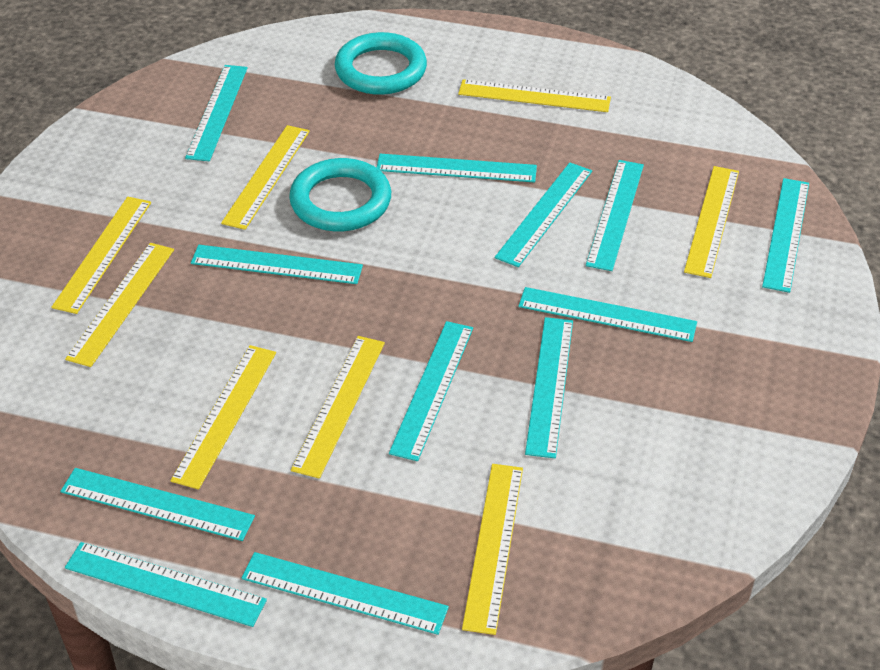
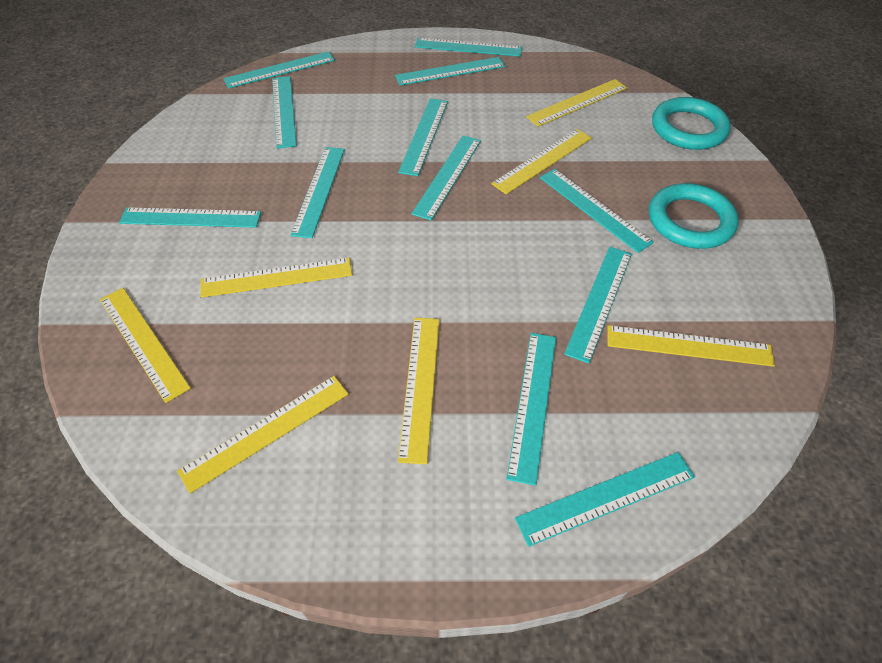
yellow ruler: [51,197,151,314] [65,243,174,367] [170,345,276,490] [221,125,310,230] [291,336,385,479] [458,79,611,112] [462,464,523,635] [684,166,739,278] = 8 -> [100,288,191,403] [177,376,349,494] [200,258,352,298] [398,318,440,464] [491,129,592,194] [526,79,627,127] [607,325,775,367] = 7

